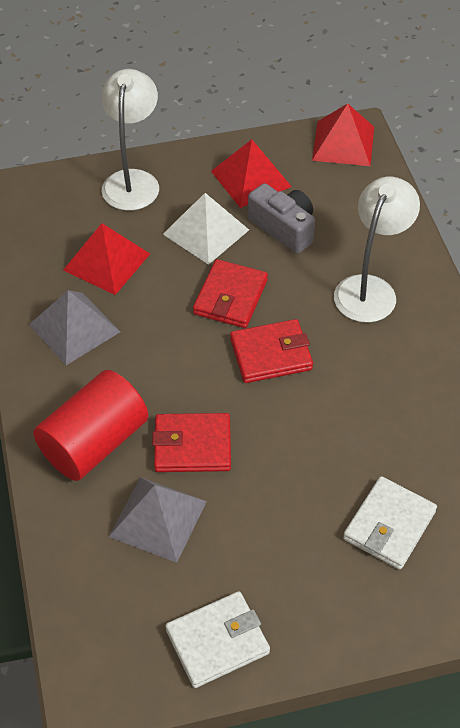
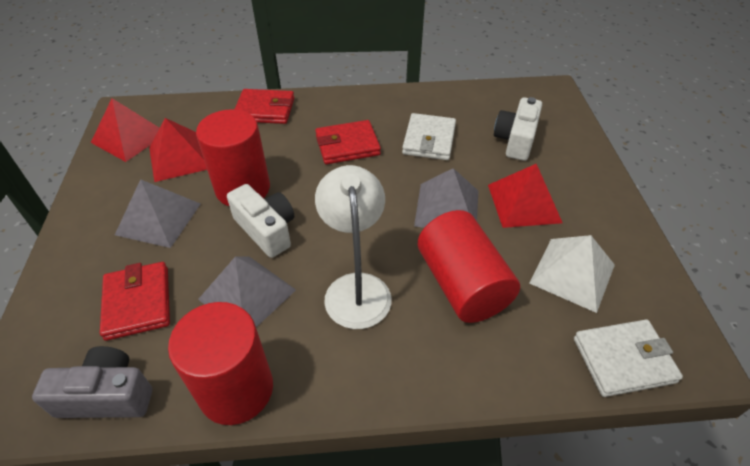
grey pyramid: [29,290,120,365] [109,477,207,563] = 2 -> [115,179,201,248] [198,257,296,327] [414,168,478,228] = 3
red cylinder: [33,370,148,481] = 1 -> [168,302,273,425] [196,109,270,206] [418,210,520,323] = 3
white camera: none = 0 -> [227,184,294,258] [494,97,542,161] = 2
white lamp: [101,69,159,210] [334,177,420,323] = 2 -> [315,165,392,329] = 1

